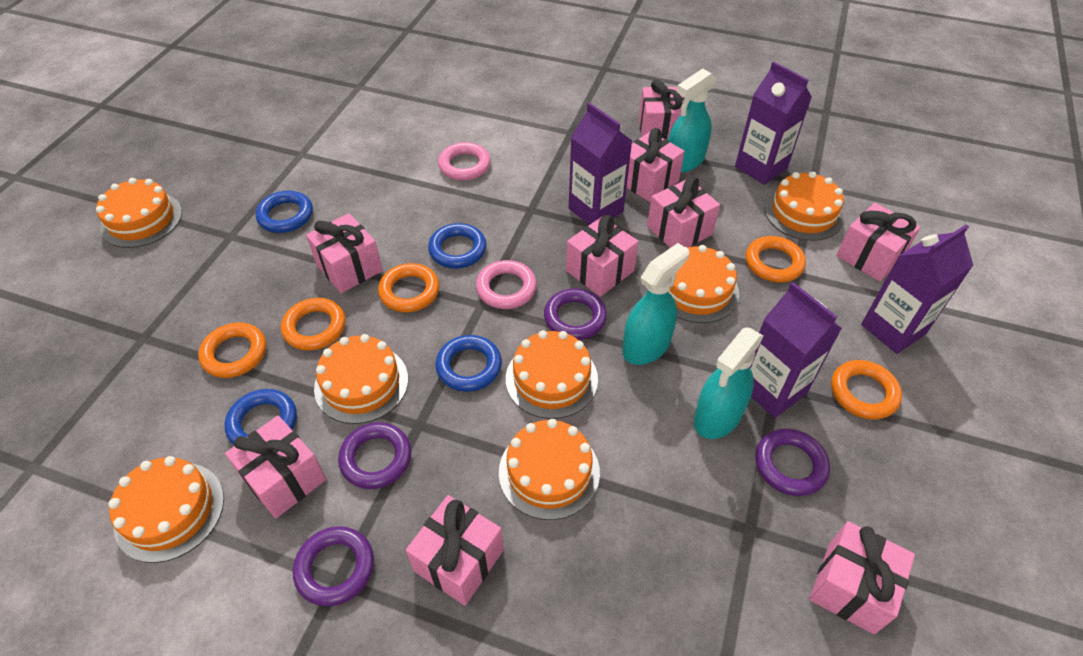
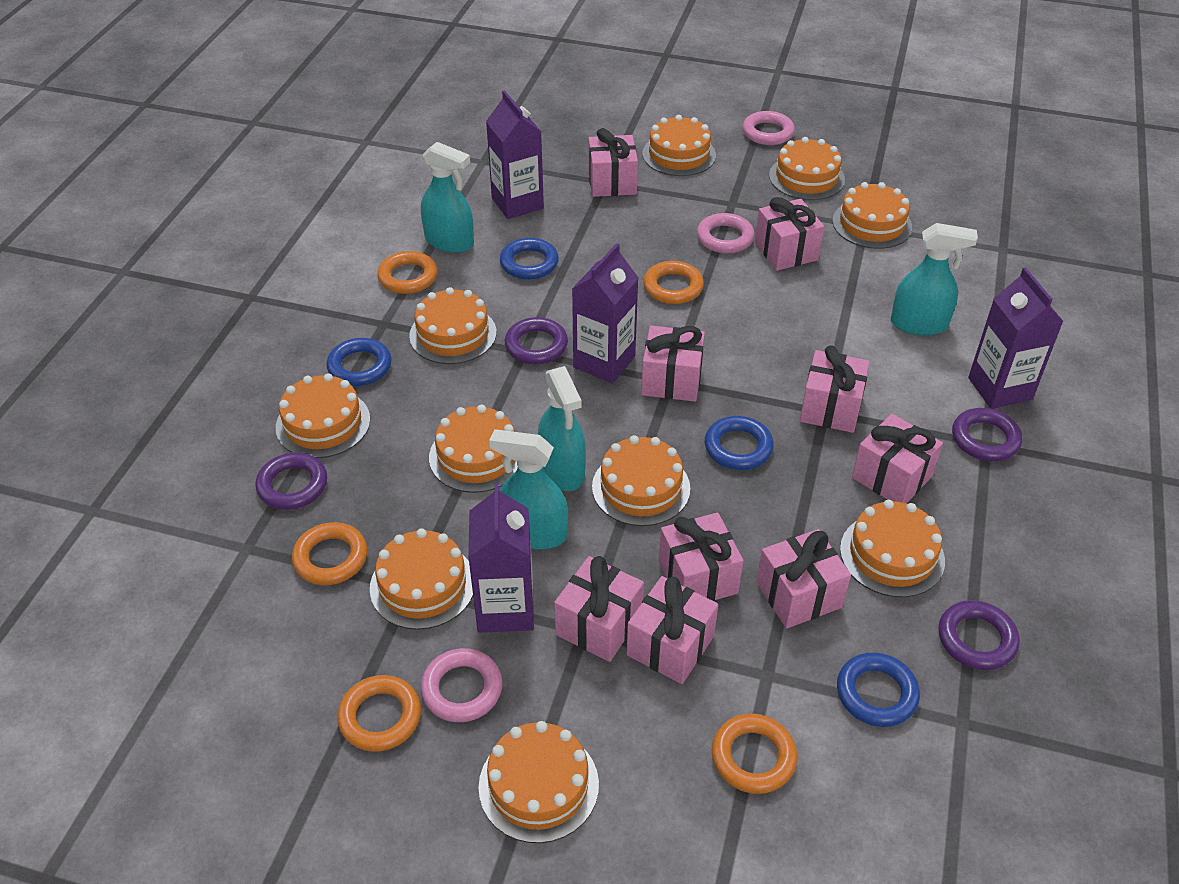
orange cake: [96,178,182,248] [108,456,224,563] [314,334,408,424] [499,419,600,520] [506,330,598,419] [668,245,739,323] [764,171,844,241] = 7 -> [276,373,370,458] [370,528,473,630] [409,287,496,364] [429,405,518,493] [478,721,599,843] [592,435,690,526] [642,115,716,176] [769,137,845,200] [832,182,912,249] [840,500,945,597] = 10
pink ring: [438,142,491,181] [476,260,537,309] = 2 -> [420,648,503,722] [697,213,755,253] [742,111,795,145] = 3
turquoise spray bottle: [622,243,689,365] [668,69,716,172] [694,328,764,439] = 3 -> [421,142,474,253] [489,429,568,549] [538,366,586,491] [891,223,978,336] = 4

